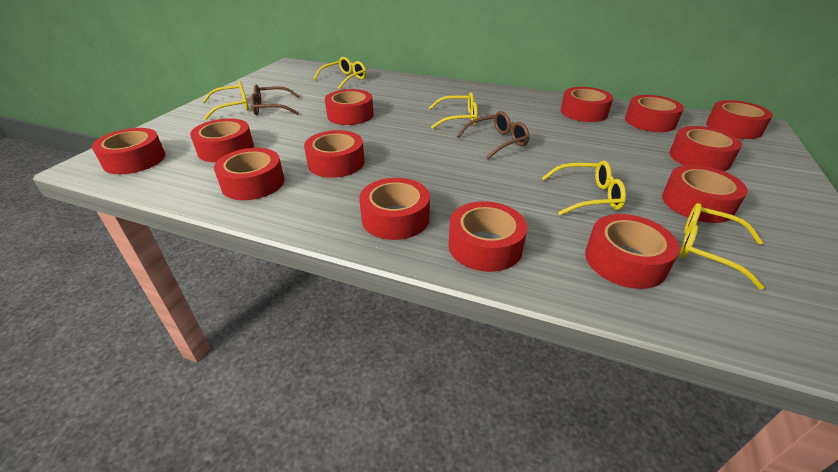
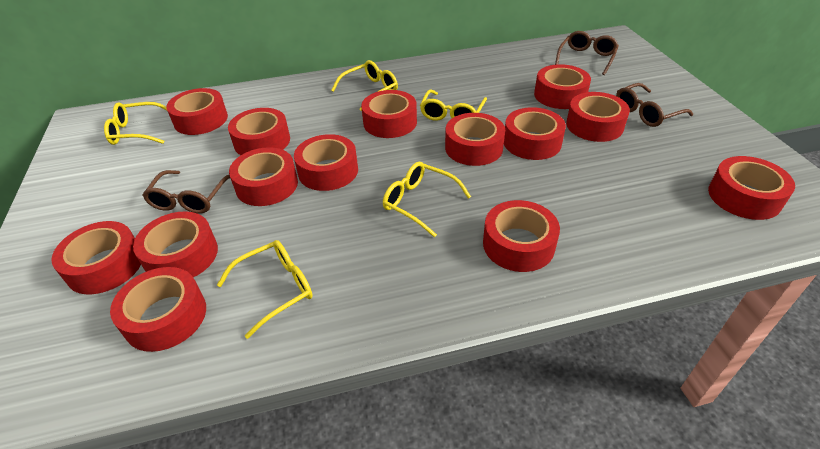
brown glasses: [251,84,300,115] [457,111,530,160] = 2 -> [142,170,230,213] [555,31,619,75] [616,83,693,127] = 3
red tape: [92,128,165,174] [190,118,254,162] [214,148,284,200] [304,130,365,178] [325,89,374,125] [359,178,430,240] [448,201,527,272] [561,87,613,122] [585,214,680,289] [625,95,684,132] [662,165,748,223] [669,126,742,171] [706,100,773,139] = 13 -> [51,221,141,294] [110,267,206,352] [133,211,218,277] [166,88,228,135] [228,108,290,155] [229,147,298,206] [294,134,358,191] [361,90,417,138] [445,113,505,166] [483,200,560,272] [504,107,566,160] [534,64,591,109] [566,92,630,142] [708,156,795,220] = 14

